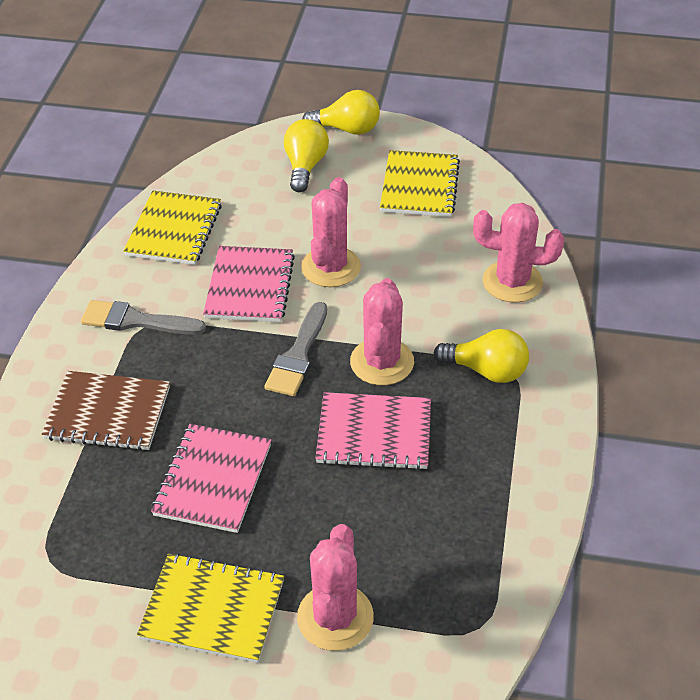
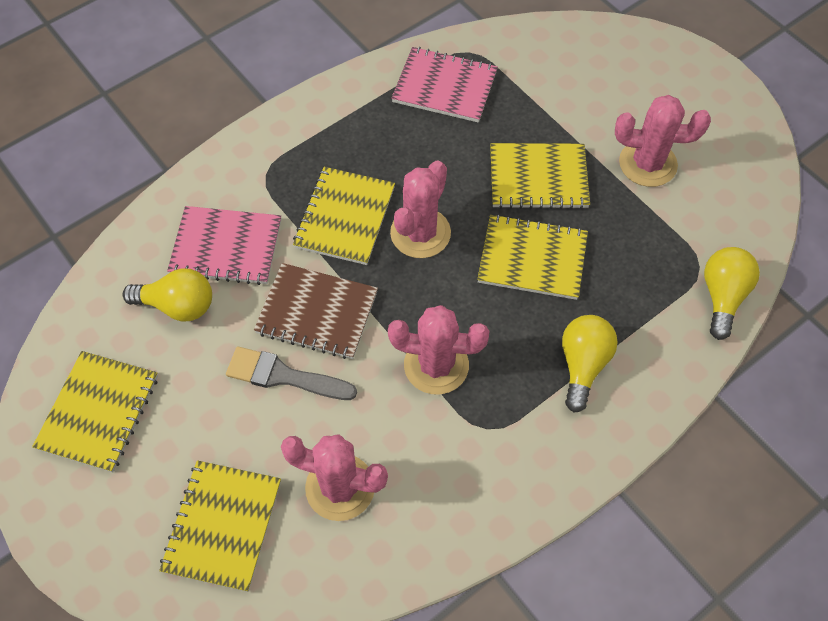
grey brush: [81,300,206,335] [264,302,327,396] = 2 -> [226,346,357,400] = 1
pink notebook: [151,424,271,533] [203,246,295,322] [315,392,431,470] = 3 -> [167,206,281,285] [391,47,498,123] = 2
yellow notebook: [123,191,222,265] [137,553,284,663] [380,150,460,217] = 3 -> [32,351,158,473] [159,460,281,592] [293,167,395,265] [477,214,588,300] [490,143,590,209] = 5

